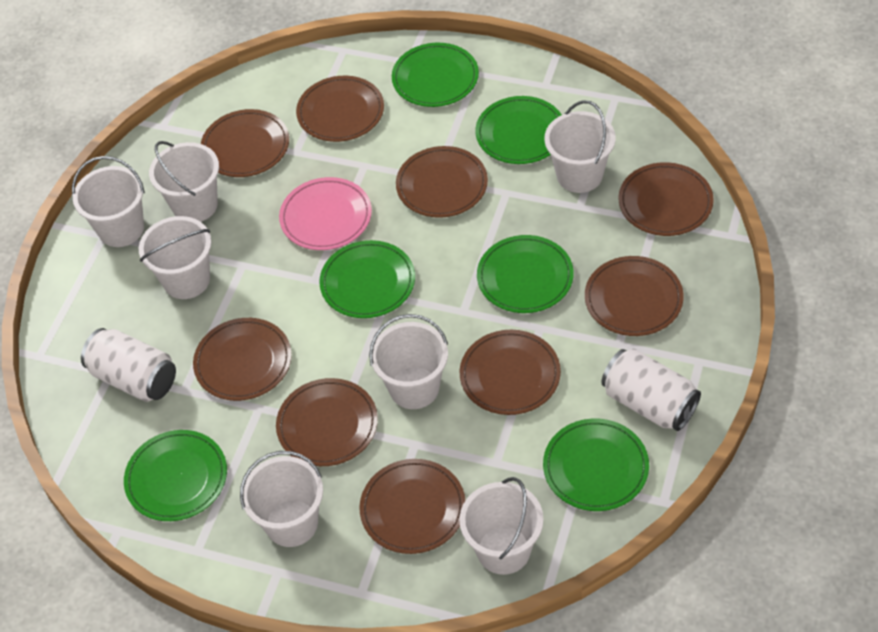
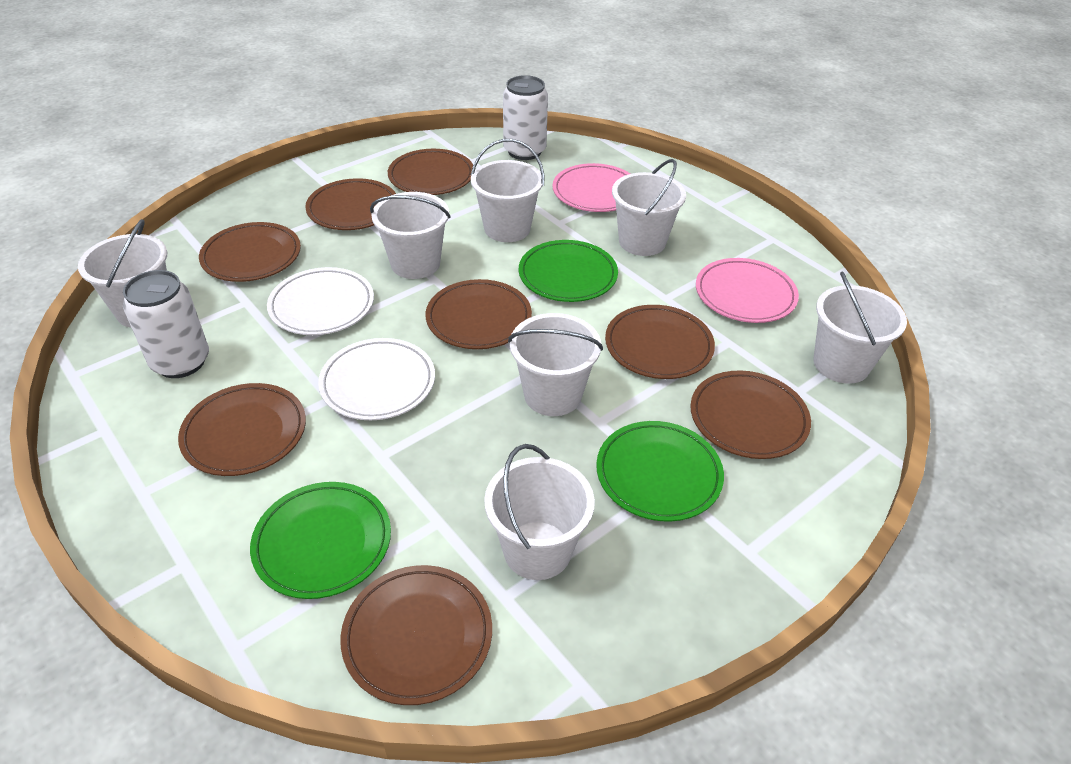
brown plate: [193,318,292,401] [201,109,289,177] [276,378,378,466] [296,76,384,142] [359,459,465,554] [396,146,488,218] [460,330,561,415] [585,256,684,336] [619,162,714,236] = 9 -> [178,383,306,476] [199,222,301,282] [305,178,396,230] [340,565,492,705] [388,149,473,195] [425,279,532,349] [605,305,715,379] [690,370,811,459] = 8
green plate: [124,430,227,521] [319,240,415,318] [392,43,479,107] [476,96,562,164] [477,235,574,313] [543,419,649,511] = 6 -> [250,482,391,599] [519,240,618,302] [596,421,724,522] = 3
pink plate: [279,177,372,250] = 1 -> [552,163,630,212] [696,258,799,323] = 2
white plate: none = 0 -> [267,267,374,335] [318,338,435,420] = 2

